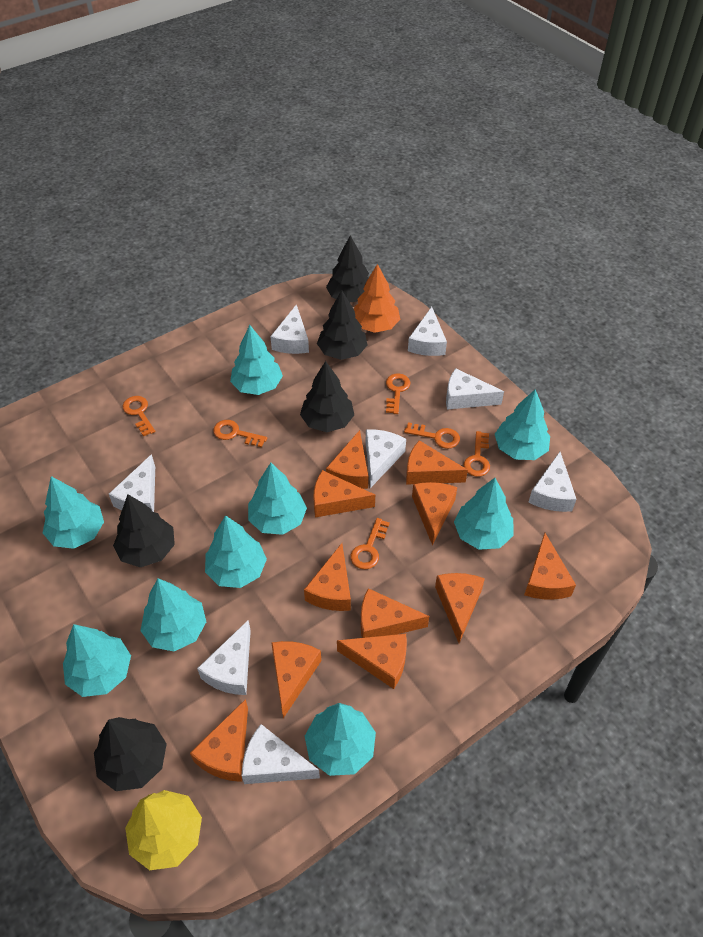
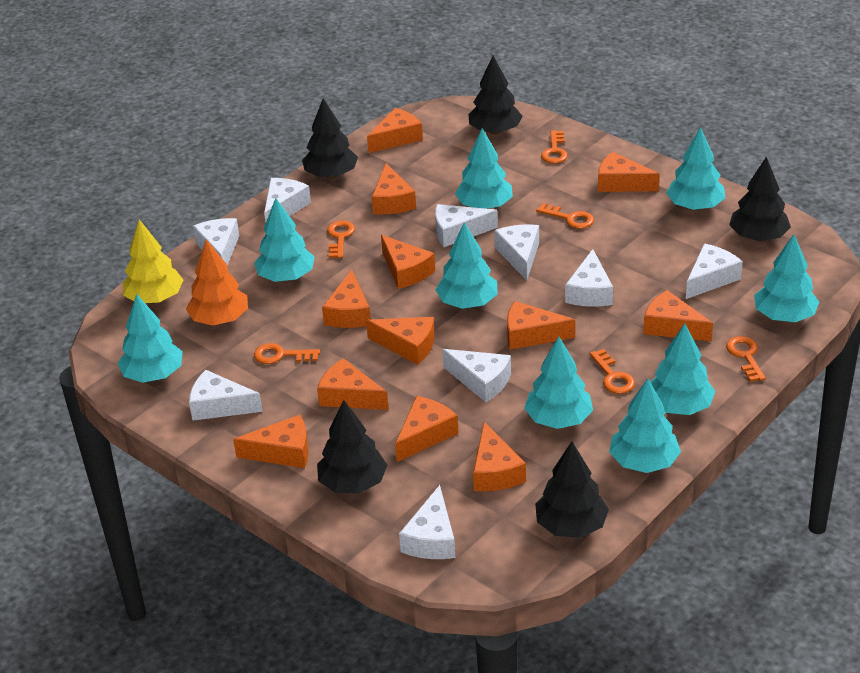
orange cheese: [190,699,248,782] [271,641,321,718] [304,543,351,611] [313,470,375,518] [326,430,368,489] [337,634,407,689] [361,588,429,638] [406,440,468,485] [412,482,457,546] [435,573,485,643] [524,533,576,600] = 11 -> [233,415,309,468] [317,358,389,410] [322,270,371,328] [366,317,435,365] [367,108,423,153] [372,163,416,214] [381,235,435,289] [395,396,459,462] [473,422,526,491] [507,301,575,350] [598,152,659,192] [643,290,713,341] = 12
white cheese: [109,454,155,512] [197,620,251,695] [242,724,320,784] [270,304,309,354] [366,429,406,488] [408,307,447,356] [446,368,504,410] [528,452,577,512] = 8 -> [189,370,263,421] [193,218,239,265] [264,178,311,222] [399,485,455,559] [435,204,498,247] [442,349,511,402] [494,224,539,280] [565,249,613,307] [686,243,743,299] = 9

